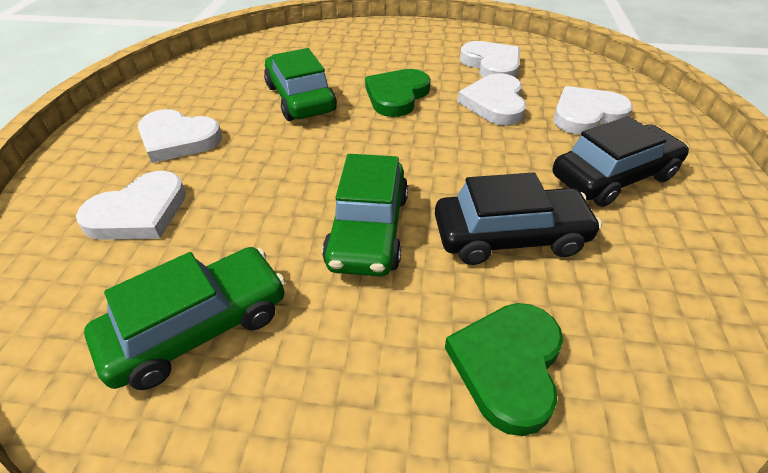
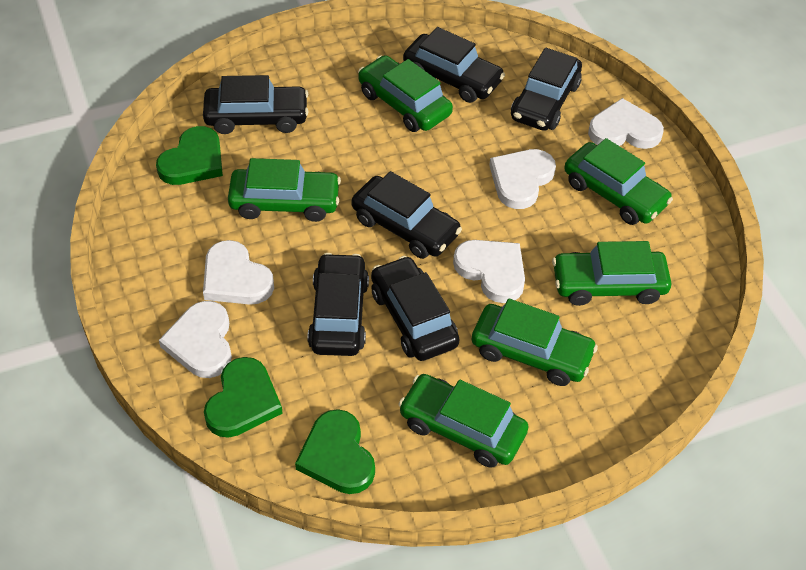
black car: [435,172,602,265] [553,116,689,207] = 2 -> [203,75,309,134] [308,253,369,356] [352,171,462,259] [371,256,460,361] [403,27,505,103] [511,48,582,131] = 6
green car: [84,247,286,390] [264,48,337,121] [322,154,408,277] = 3 -> [228,158,341,222] [358,55,453,132] [398,374,529,468] [472,298,598,386] [552,241,671,306] [564,138,673,225] = 6
green heart: [365,69,431,117] [445,303,563,436] = 2 -> [156,126,223,185] [204,357,283,438] [295,409,375,494] = 3

